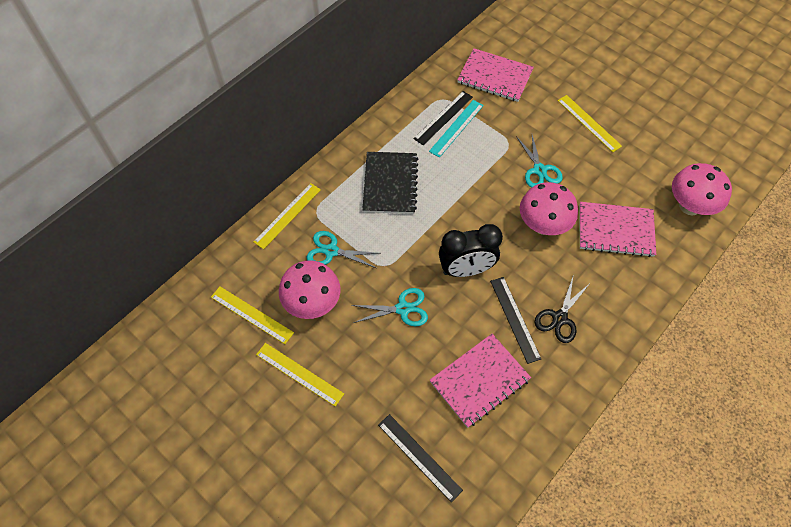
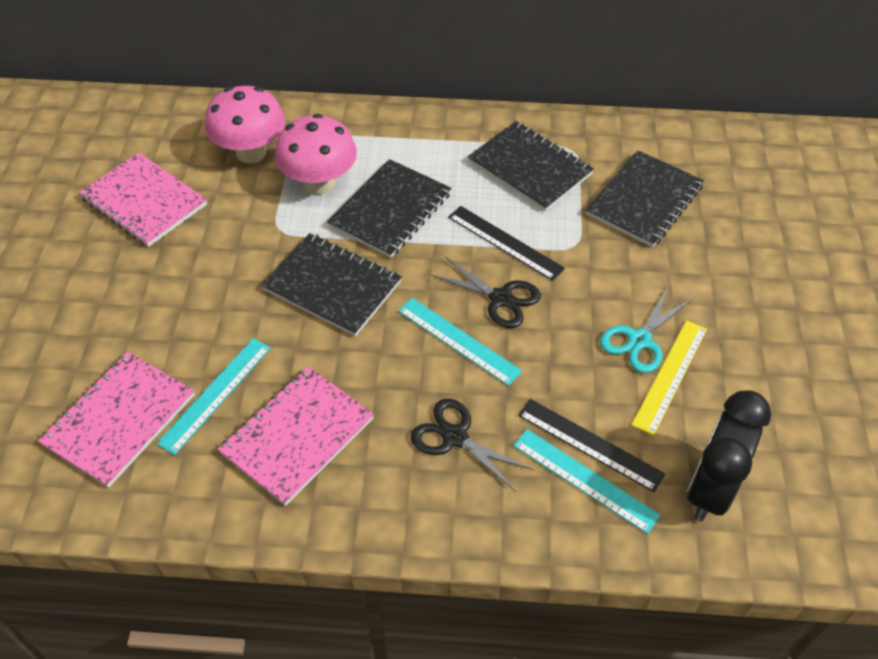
black notebook: [362,152,418,214] = 1 -> [261,233,402,336] [327,159,452,258] [468,121,594,212] [586,150,704,247] = 4
black ruler: [378,414,463,502] [414,91,473,145] [490,277,541,364] = 3 -> [448,206,565,281] [518,399,665,492] = 2
black scissors: [534,274,590,343] = 1 -> [410,399,534,492] [430,256,541,328] = 2
pink mushroom: [279,260,340,319] [520,182,578,235] [672,163,732,215] = 3 -> [205,86,285,163] [275,114,357,195] = 2
turquoise ruler: [429,100,484,158] = 1 -> [156,338,271,455] [398,298,522,386] [513,429,661,534] = 3
turquoise scissors: [306,231,380,268] [351,288,428,326] [516,135,563,188] = 3 -> [600,287,693,373] = 1
yellow ruler: [211,287,294,344] [253,183,321,249] [256,343,344,407] [558,95,622,152] = 4 -> [632,320,707,436] = 1

